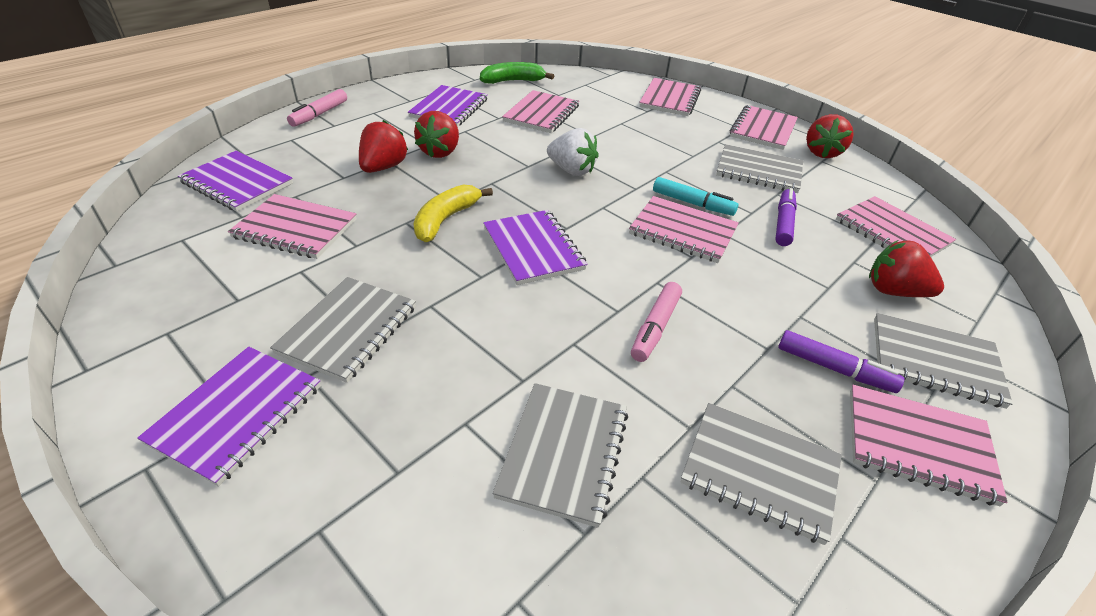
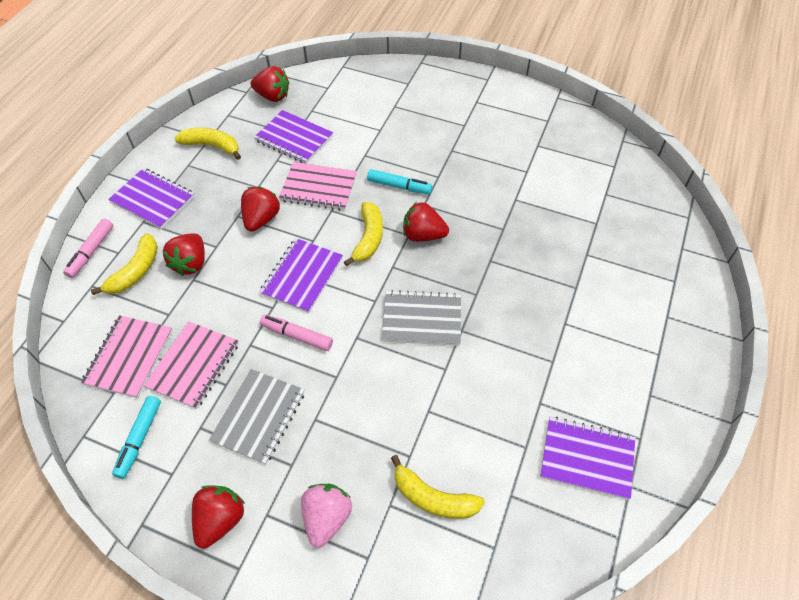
green banana: [480,62,554,84] = 1 -> none = 0
grey notebook: [270,277,416,383] [492,383,628,528] [681,403,842,545] [716,144,803,193] [874,313,1013,409] = 5 -> [209,369,305,465] [382,290,461,346] = 2
pink notebook: [228,194,357,259] [502,90,579,133] [629,196,739,263] [639,78,701,116] [730,105,798,150] [836,196,956,257] [850,385,1007,506] = 7 -> [81,315,173,398] [144,321,239,409] [279,162,357,211] = 3
pink strawberry: none = 0 -> [301,484,352,547] = 1
purple marker: [775,188,797,246] [778,330,904,393] = 2 -> none = 0
red strawberry: [359,120,408,173] [414,111,459,158] [806,114,854,158] [869,240,944,297] = 4 -> [163,233,205,276] [192,486,245,549] [241,187,280,232] [251,66,290,102] [403,202,449,242] = 5
turquoise marker: [653,177,738,216] = 1 -> [112,396,161,479] [367,169,432,194] = 2
white strawberry: [547,128,599,176] = 1 -> none = 0
yellow banana: [414,184,493,242] = 1 -> [91,233,158,295] [174,128,241,160] [344,202,383,266] [391,455,485,519] = 4

